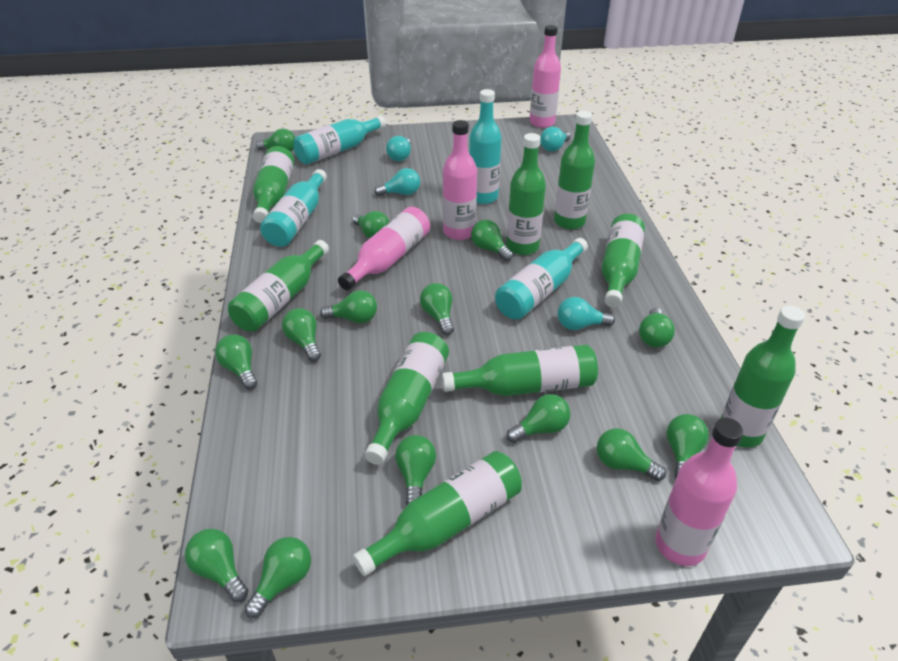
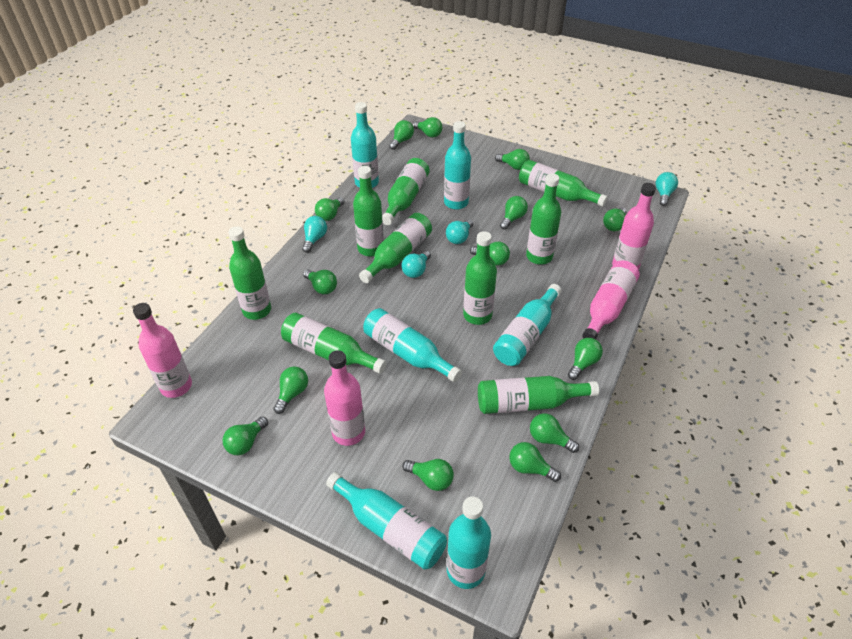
turquoise bottle: [260,169,327,247] [293,116,386,164] [469,89,502,204] [495,238,588,320] = 4 -> [326,472,447,570] [351,102,379,188] [363,308,462,382] [444,121,471,210] [447,497,491,589] [493,284,562,366] = 6

